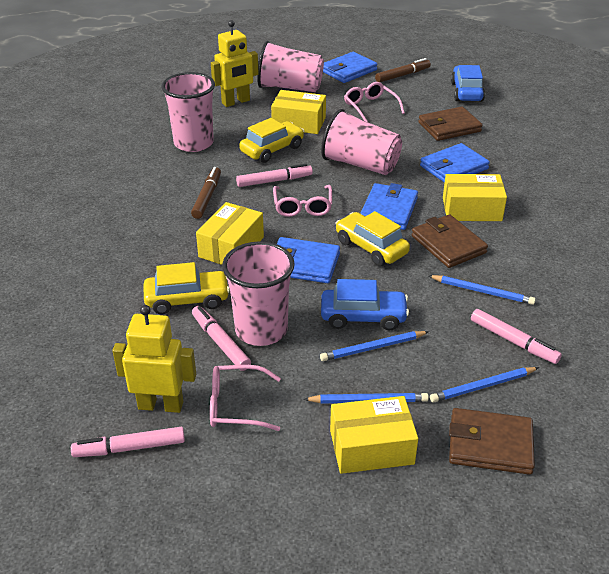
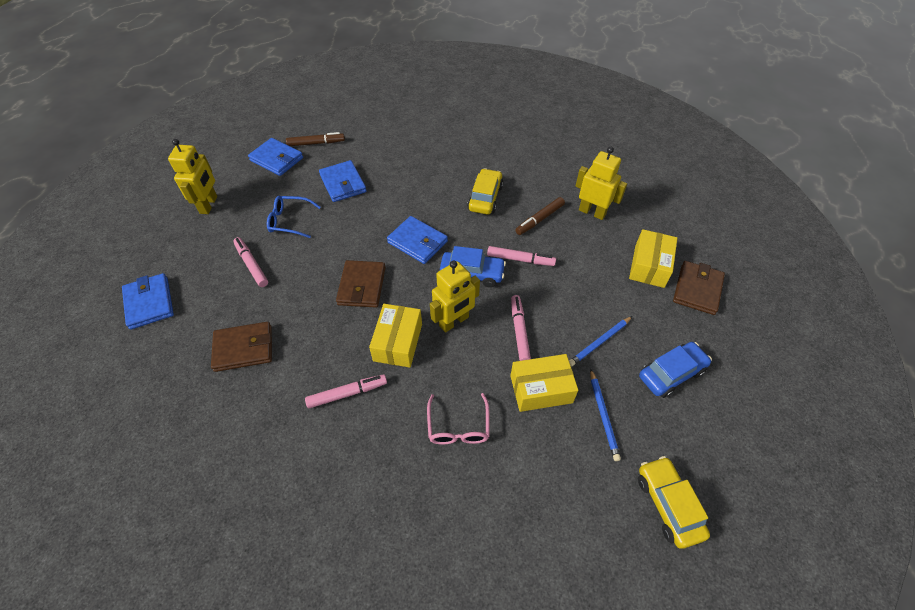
blue glasses: none = 0 -> [267,196,321,238] = 1
blue pencil: [303,393,429,404] [320,331,429,361] [428,275,536,305] [430,367,539,402] = 4 -> [569,316,632,366] [590,369,621,461] = 2
pink cup: [161,72,215,152] [222,241,295,346] [257,41,324,92] [321,109,402,175] = 4 -> none = 0
pink glasses: [210,365,281,431] [273,185,332,217] [344,82,405,123] = 3 -> [427,393,490,445] = 1
yellow box: [196,202,264,265] [271,90,326,134] [330,396,418,474] [443,174,507,221] = 4 -> [369,304,422,368] [510,354,578,412] [629,229,677,288] = 3
yellow car: [144,262,230,314] [239,118,304,163] [335,211,410,266] = 3 -> [467,168,503,214] [638,456,710,549] = 2
yellow robot: [112,305,196,413] [211,20,259,107] = 2 -> [168,139,217,214] [430,260,480,332] [576,147,627,220] = 3

